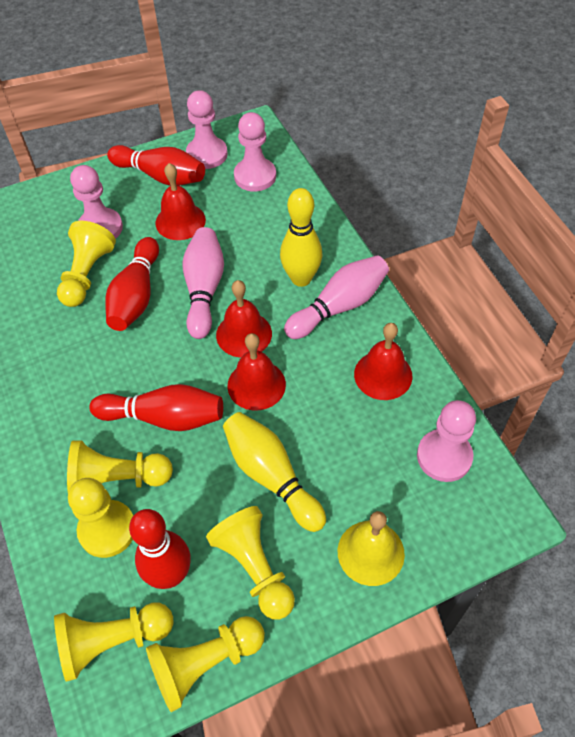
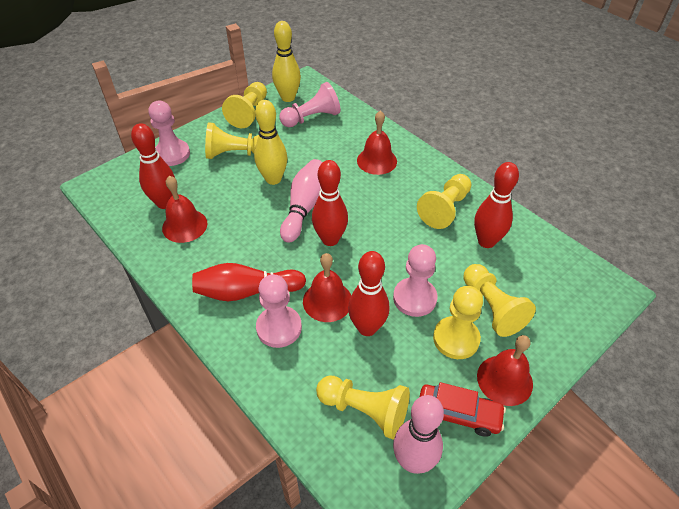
red bowling pin: [90,384,223,431] [105,237,159,331] [107,145,205,186] [129,509,191,589] = 4 -> [131,123,175,209] [192,263,306,301] [312,160,348,246] [348,251,389,336] [474,162,519,248] = 5
red car: none = 0 -> [420,382,506,437] = 1
yellow bell: [338,511,405,586] = 1 -> none = 0

